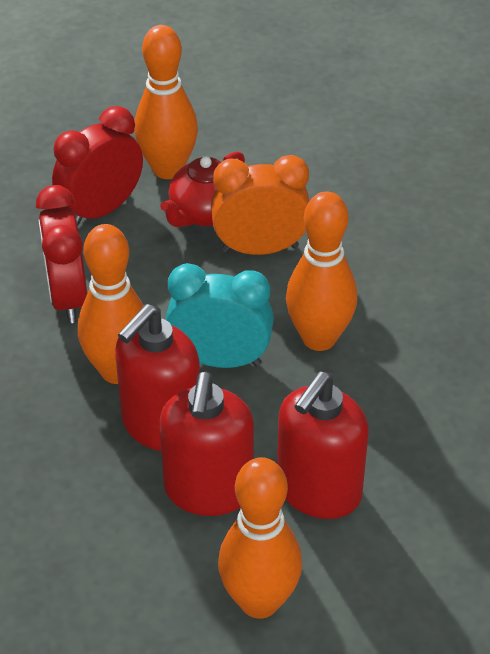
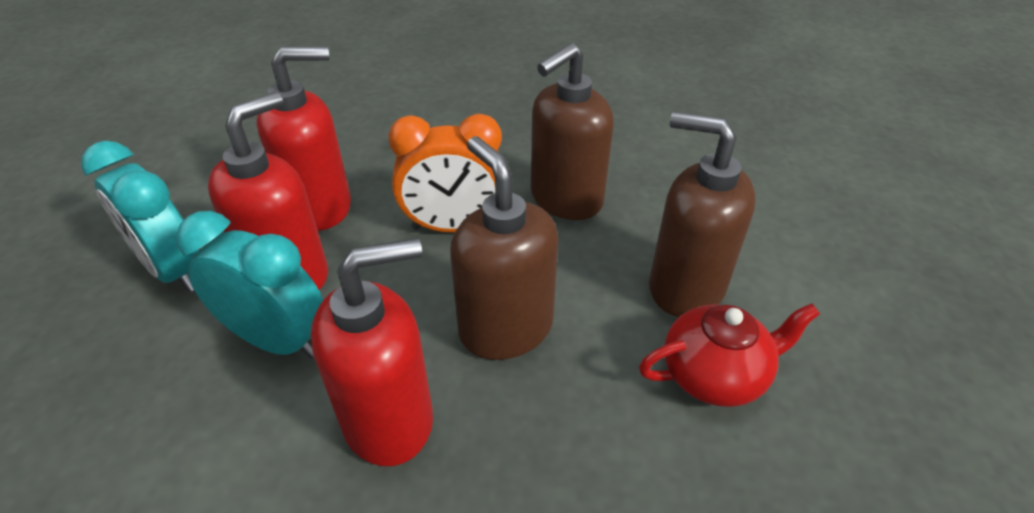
brown soap dispenser: none = 0 -> [450,137,558,360] [531,43,614,220] [649,112,756,317] = 3
orange bowling pin: [78,224,144,384] [134,25,198,179] [218,457,302,619] [286,191,357,351] = 4 -> none = 0
red clock: [36,185,87,323] [52,106,143,226] = 2 -> none = 0
turquoise clock: [165,263,274,368] = 1 -> [81,141,199,292] [176,211,323,358] = 2

